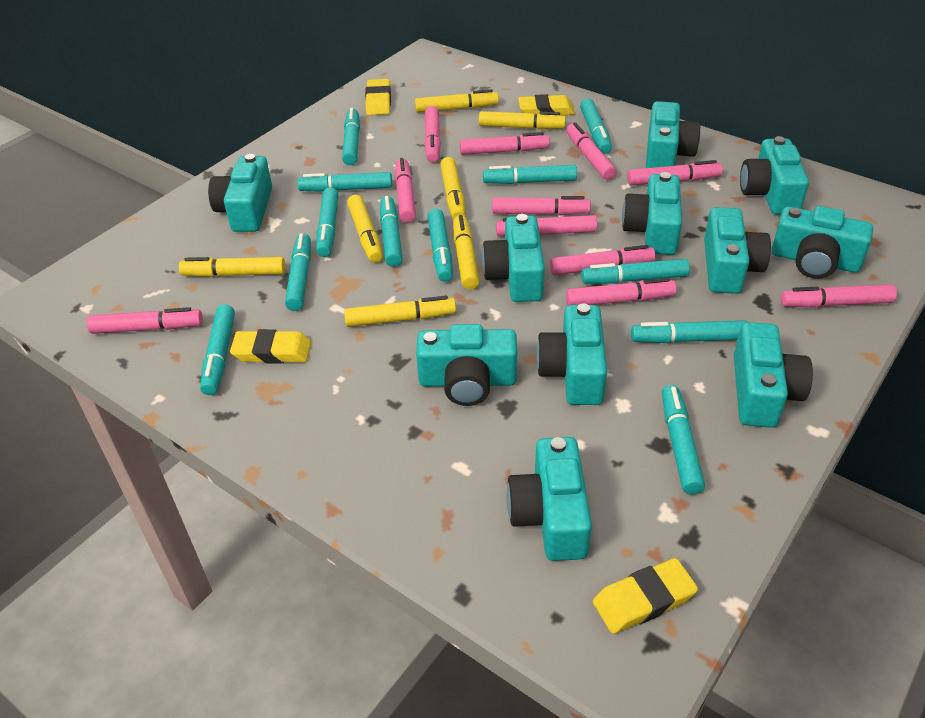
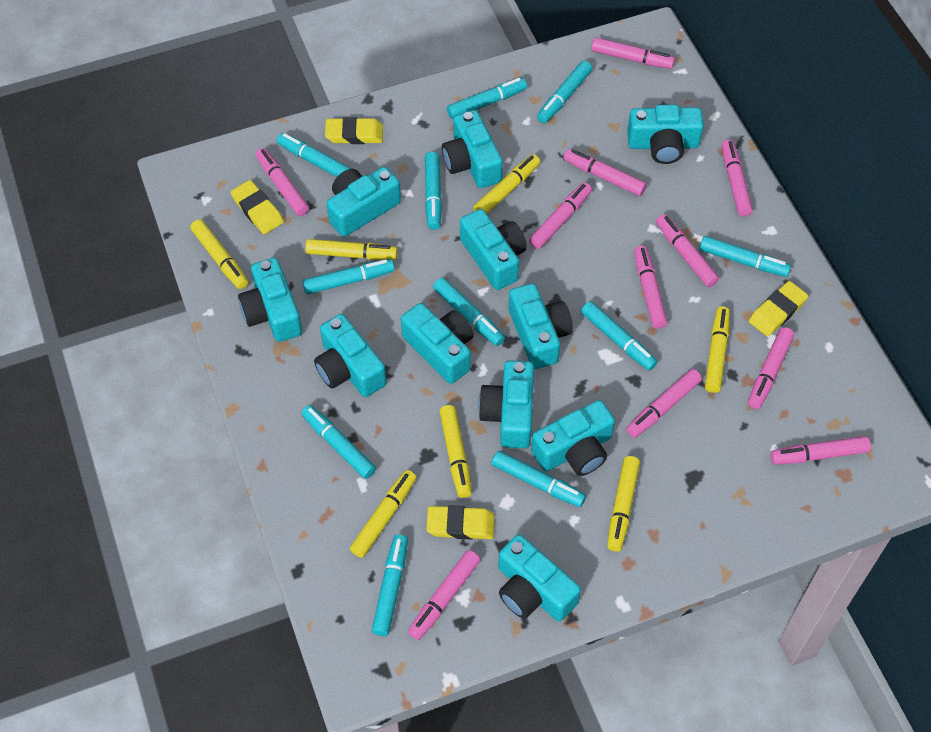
turquoise marker: [200,304,235,395] [285,233,311,311] [297,172,392,192] [316,187,339,257] [342,108,360,165] [380,196,402,267] [427,209,453,282] [483,165,577,184] [580,98,612,154] [581,259,690,284] [631,320,747,343] [662,385,705,495] = 12 -> [277,133,351,177] [301,405,376,479] [302,259,395,294] [372,535,408,636] [425,152,442,230] [433,277,505,346] [447,78,527,119] [491,451,586,507] [537,61,592,123] [581,301,657,371] [700,236,791,277] = 11

